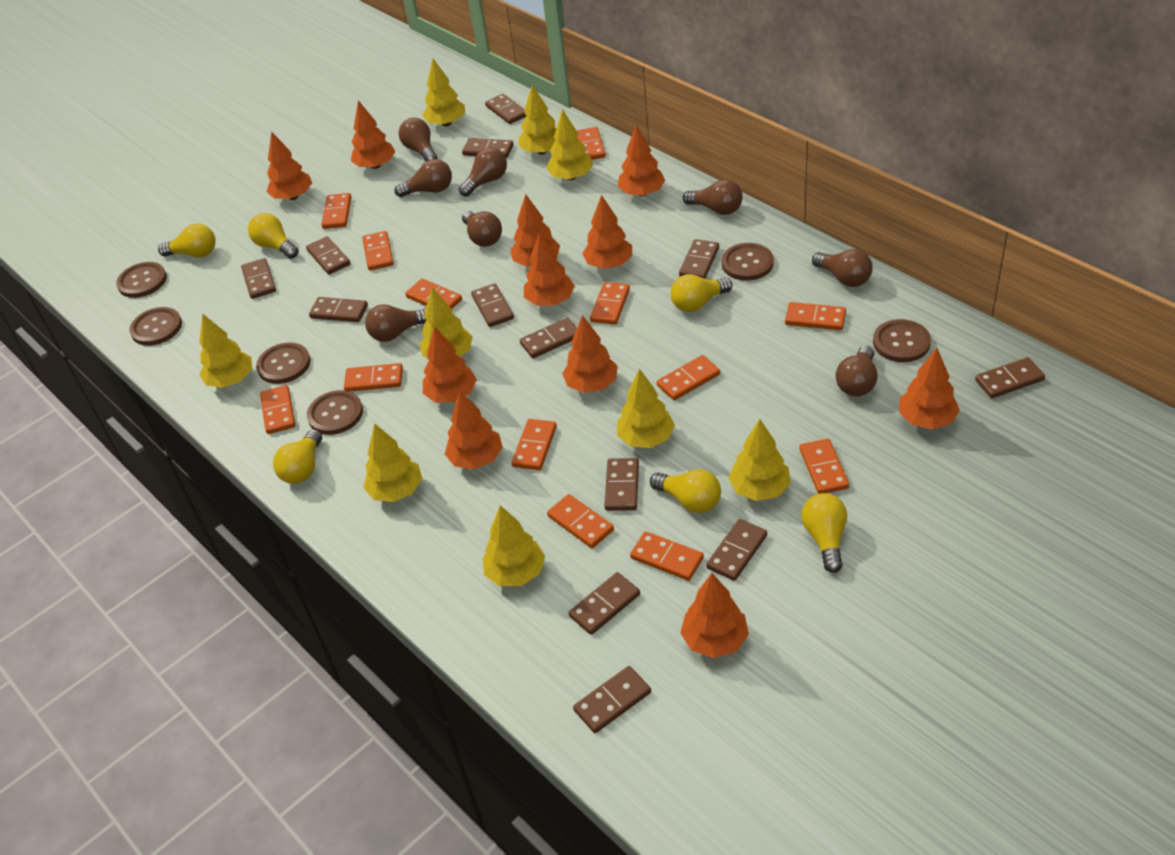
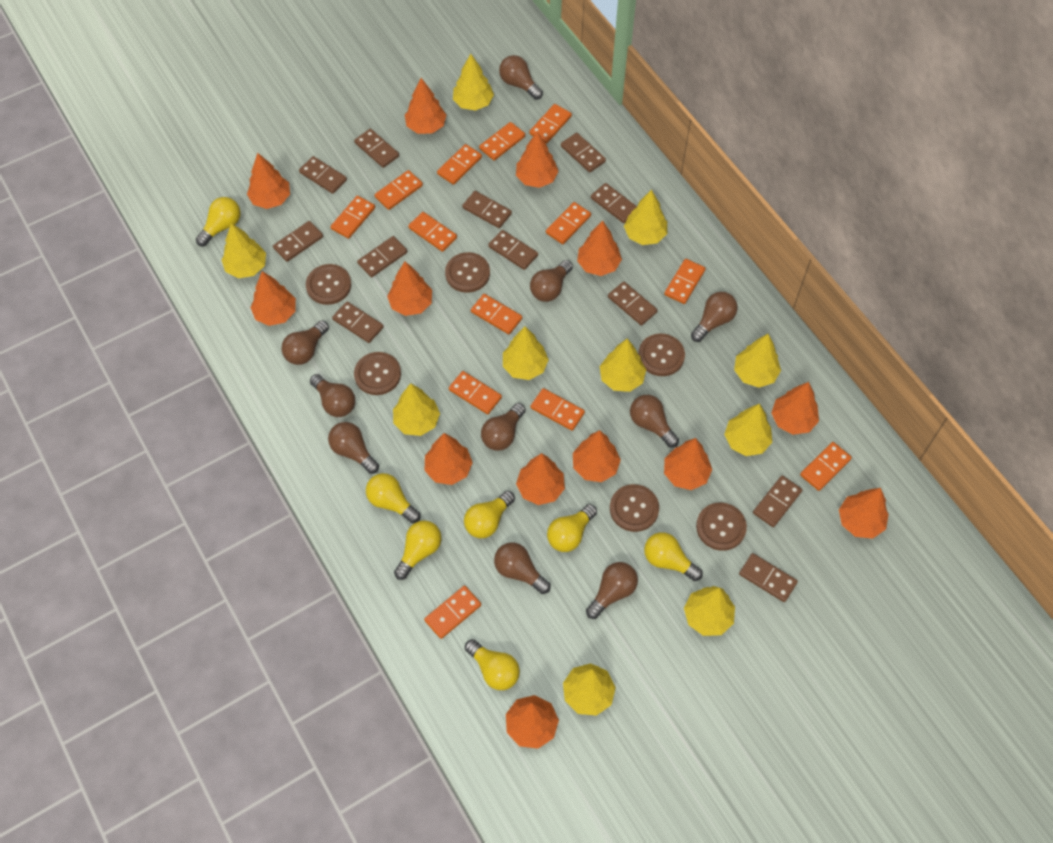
brown domino: [241,258,276,299] [306,236,351,275] [309,297,368,322] [462,138,514,158] [471,284,514,327] [485,94,527,124] [520,318,577,358] [569,572,640,635] [573,666,651,733] [605,458,639,511] [679,239,719,279] [706,519,767,581] [975,357,1045,398] = 13 -> [273,221,323,262] [299,156,347,194] [332,302,384,343] [354,129,399,168] [357,236,407,277] [462,191,512,228] [488,230,538,270] [561,133,606,173] [591,183,637,223] [608,281,658,325] [739,553,798,602] [753,475,802,527] = 12
brown light bulb: [365,304,426,342] [395,159,452,197] [399,118,437,161] [459,147,507,197] [462,211,502,247] [683,180,742,215] [812,249,873,287] [836,345,877,396] = 8 -> [281,320,329,365] [310,374,355,417] [328,422,379,474] [481,403,525,451] [494,542,551,594] [499,55,543,100] [530,260,573,302] [586,562,638,619] [630,395,679,448] [691,292,738,342] = 10
orange tree: [267,131,312,200] [351,100,395,169] [423,326,477,402] [445,391,503,469] [510,194,560,267] [524,232,575,306] [562,315,618,393] [582,195,632,269] [618,124,666,196] [680,573,749,658] [899,348,960,429] = 11 -> [247,153,290,209] [250,271,296,326] [387,261,432,316] [405,78,446,134] [425,433,473,485] [506,695,559,748] [516,132,558,188] [516,453,565,505] [573,430,621,482] [577,220,622,276] [664,438,712,490] [771,382,819,435] [839,488,889,539] = 13
yellow light bulb: [158,223,216,258] [248,213,299,259] [273,429,322,484] [650,469,721,513] [670,274,732,312] [801,493,847,573] = 6 -> [196,197,241,246] [366,473,420,524] [394,520,441,580] [464,491,515,538] [465,639,520,690] [547,504,597,552] [644,532,703,581] = 7
yellow tree: [199,314,252,388] [363,423,422,502] [420,287,472,358] [422,59,465,126] [483,506,545,586] [519,85,556,154] [546,109,593,180] [617,369,675,448] [728,419,791,501] = 9 -> [222,223,266,278] [393,383,440,436] [453,54,494,111] [503,327,549,380] [563,663,616,716] [600,338,646,392] [624,189,667,245] [684,586,735,636] [724,404,772,456] [734,334,781,388] = 10

